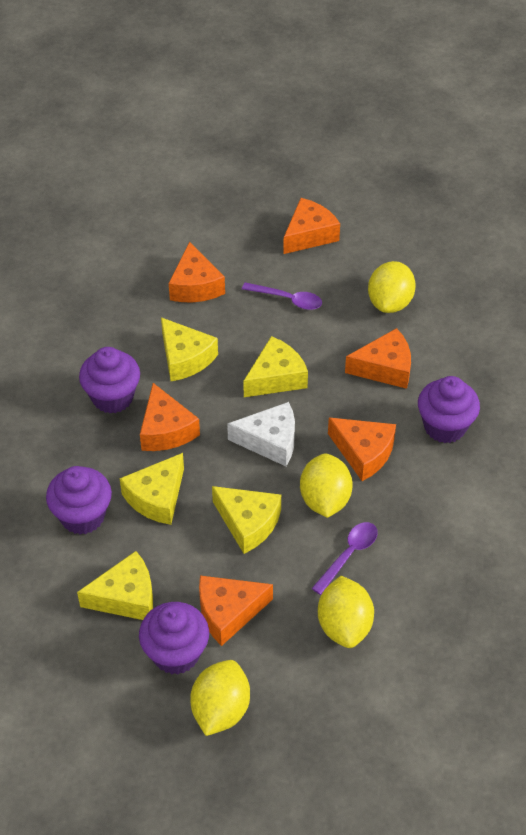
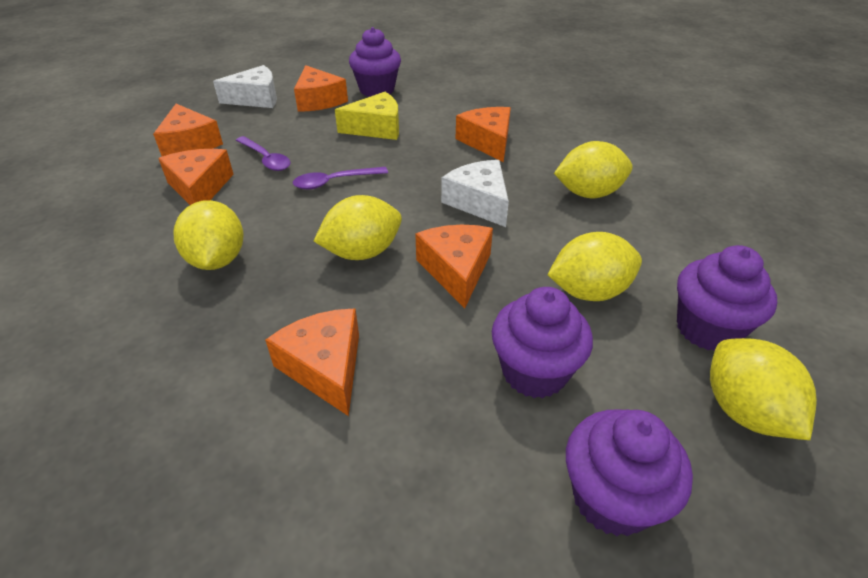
white cheese: [227,402,295,466] = 1 -> [213,65,277,108] [441,160,509,227] = 2
yellow cheese: [77,551,153,620] [120,453,184,525] [161,317,218,381] [212,486,281,554] [243,336,308,397] = 5 -> [335,92,399,140] = 1
yellow lemon: [190,660,250,736] [300,454,353,518] [318,576,374,648] [368,261,416,313] = 4 -> [174,200,244,270] [314,195,402,260] [547,232,642,301] [554,141,633,198] [710,338,817,440] = 5

